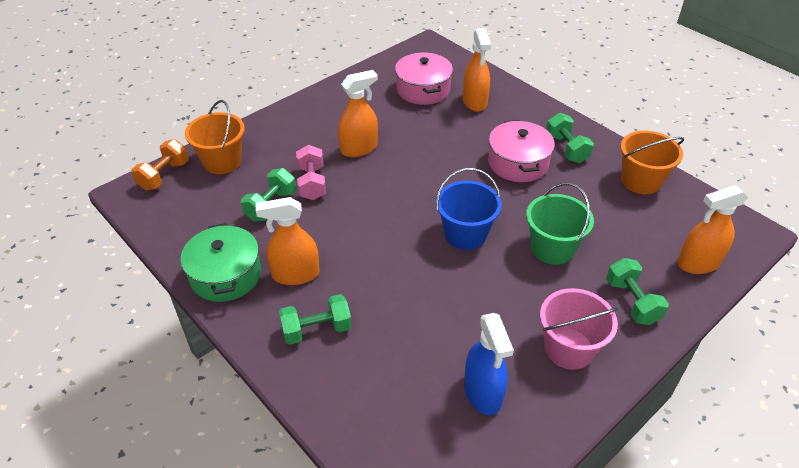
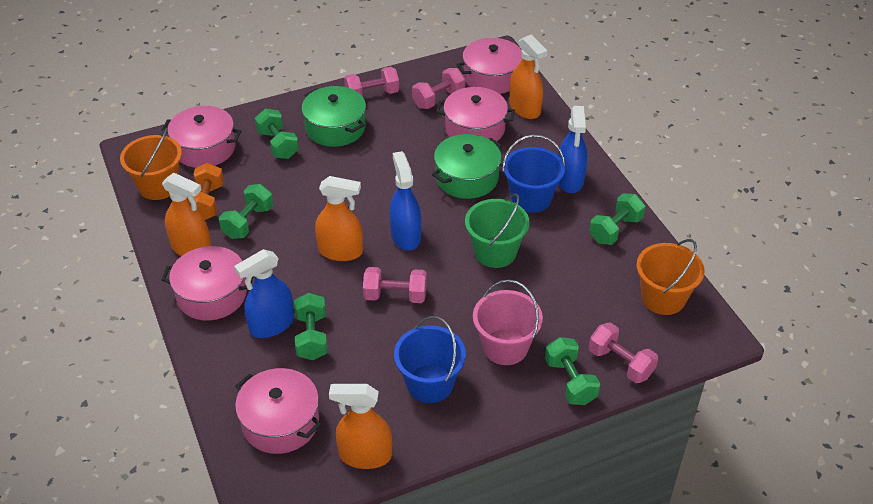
blue bucket: [436,168,502,250] = 1 -> [394,316,466,403] [502,135,565,213] = 2
blue spray bottle: [464,313,514,415] = 1 -> [234,249,294,338] [390,151,421,251] [558,106,587,193] = 3
green dumbbell: [241,168,296,222] [279,294,352,345] [546,113,594,163] [606,258,669,325] = 4 -> [219,184,273,239] [255,109,299,159] [294,293,327,360] [545,337,600,405] [589,193,645,245] = 5
green pot: [181,223,261,302] = 1 -> [302,86,366,147] [432,134,502,199] = 2
pink dumbbell: [296,145,326,200] = 1 -> [344,67,399,96] [363,267,427,303] [412,68,465,109] [589,322,658,383] = 4
pink pot: [395,52,453,105] [488,120,555,182] = 2 -> [161,106,242,168] [162,246,254,320] [235,368,321,454] [436,87,515,141] [456,38,522,94] = 5

